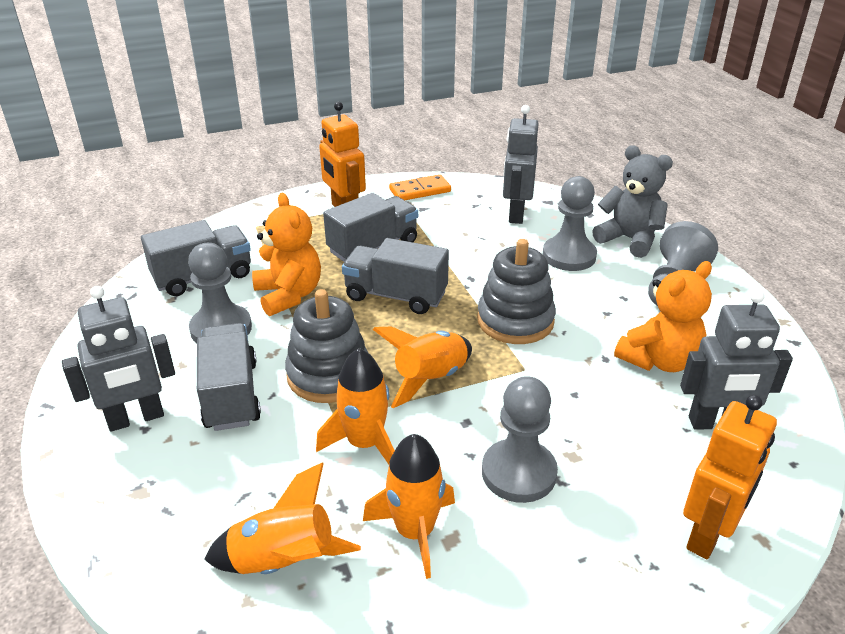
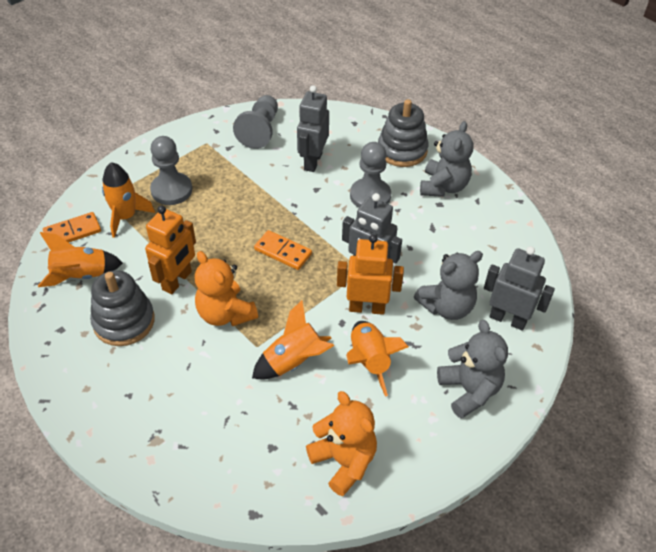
grey pawn: [188,243,252,343] [482,376,558,503] [543,176,597,271] [648,221,718,306] = 4 -> [150,136,192,205] [233,95,278,149] [350,142,391,208] = 3
grey teddy bear: [592,145,673,258] = 1 -> [414,251,483,320] [420,121,473,197] [437,320,508,419] = 3
grey truck: [141,220,251,296] [197,323,261,431] [323,193,418,262] [342,238,449,314] = 4 -> none = 0
orange domino: [389,174,451,200] = 1 -> [43,212,101,243] [254,230,312,270] = 2

